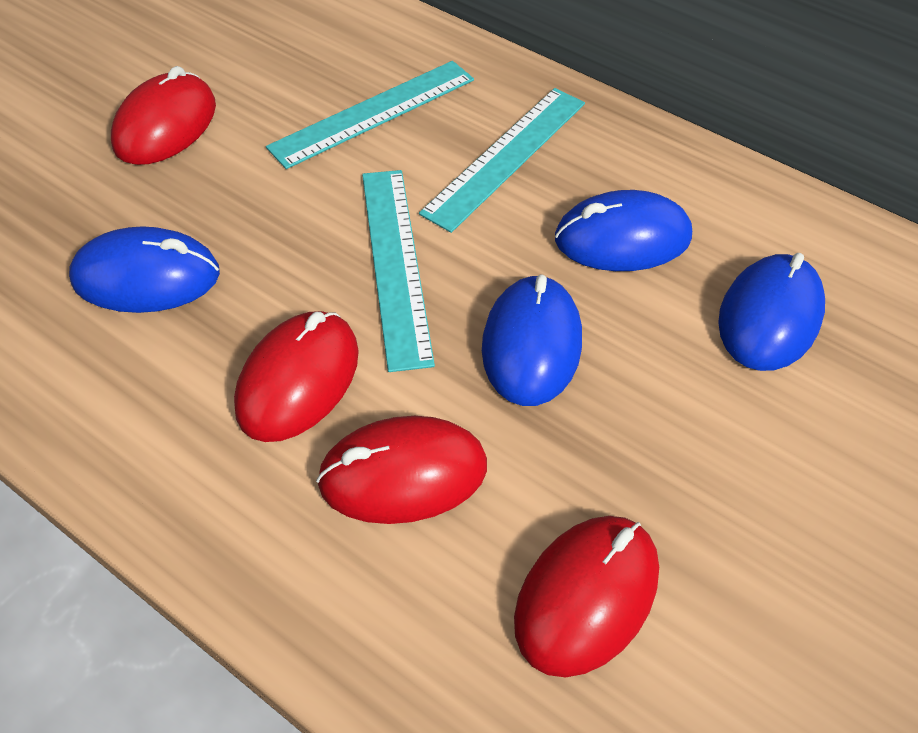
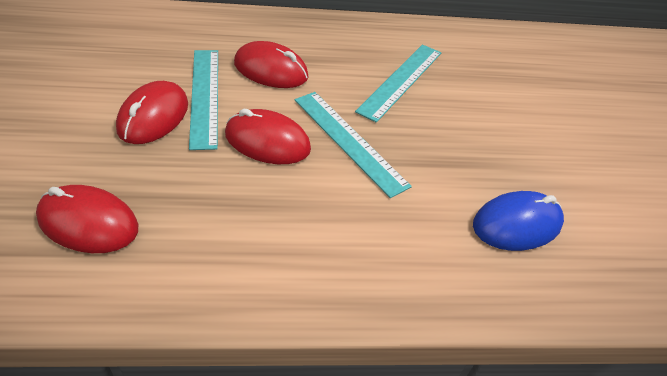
blue mouse: [69,226,220,313] [482,274,582,406] [555,190,692,271] [718,253,825,371] = 4 -> [473,191,564,251] = 1

